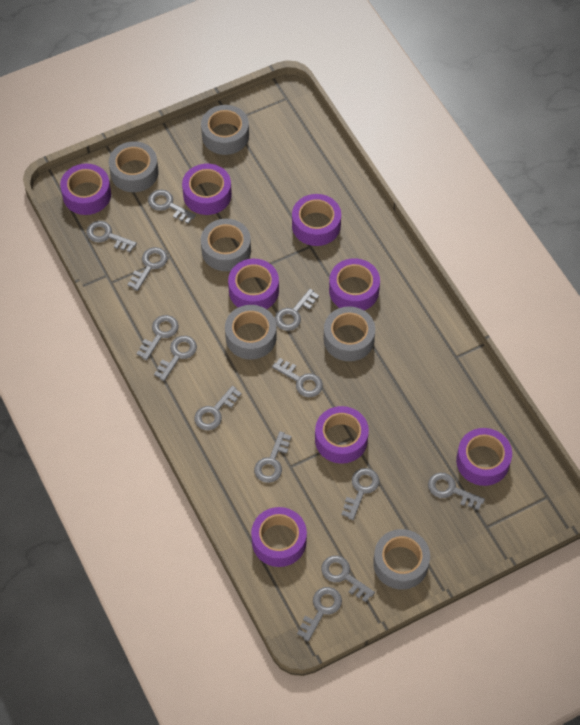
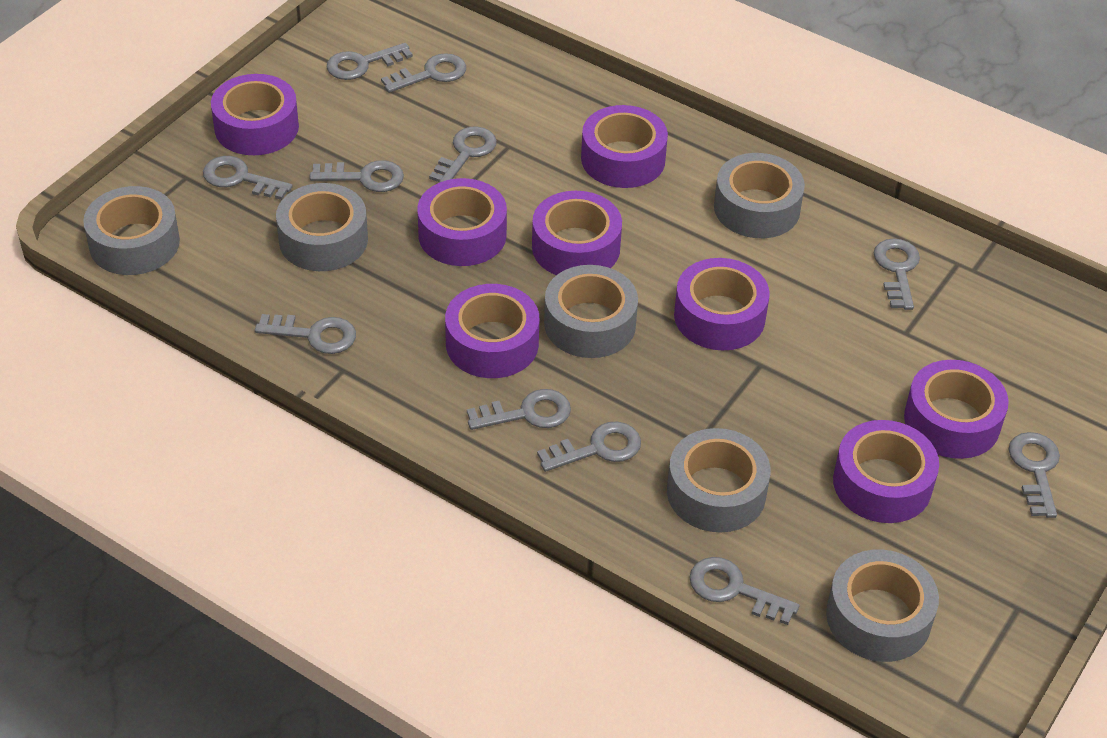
grey key: [86,221,137,252] [127,247,168,291] [136,315,179,361] [148,189,196,224] [154,336,197,381] [194,386,242,430] [254,431,292,483] [272,358,323,397] [275,289,319,331] [297,587,342,641] [321,555,375,602] [341,468,379,520] [428,473,485,510] = 13 -> [203,156,293,200] [255,314,356,354] [309,160,404,192] [326,43,413,80] [381,53,466,93] [429,126,497,183] [467,389,571,430] [537,421,641,472] [689,557,799,625] [874,238,920,310] [1009,432,1060,518] = 11

